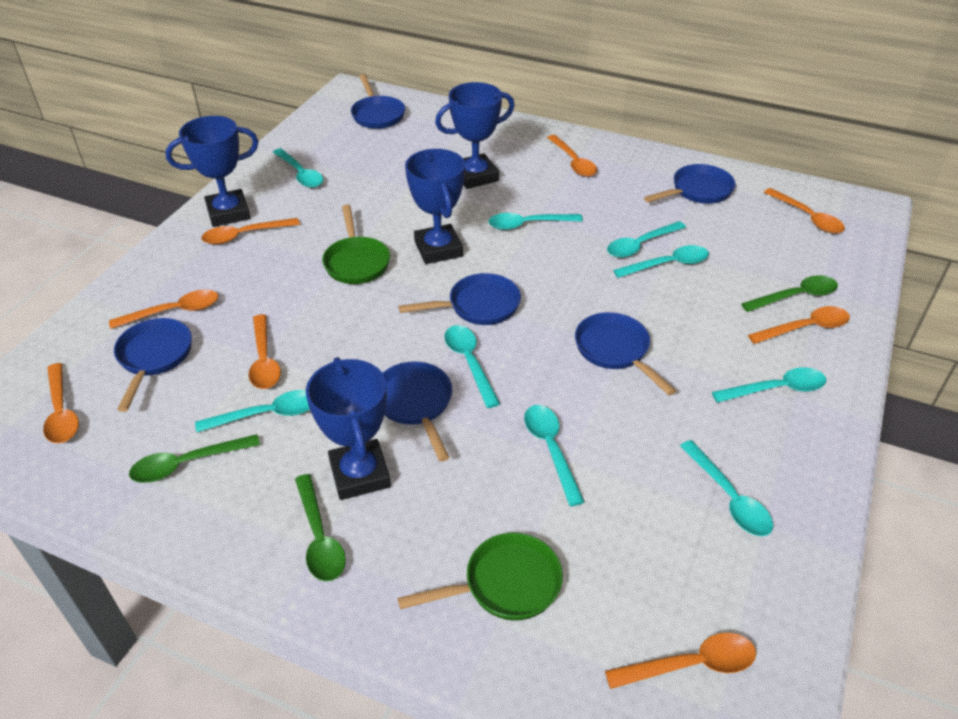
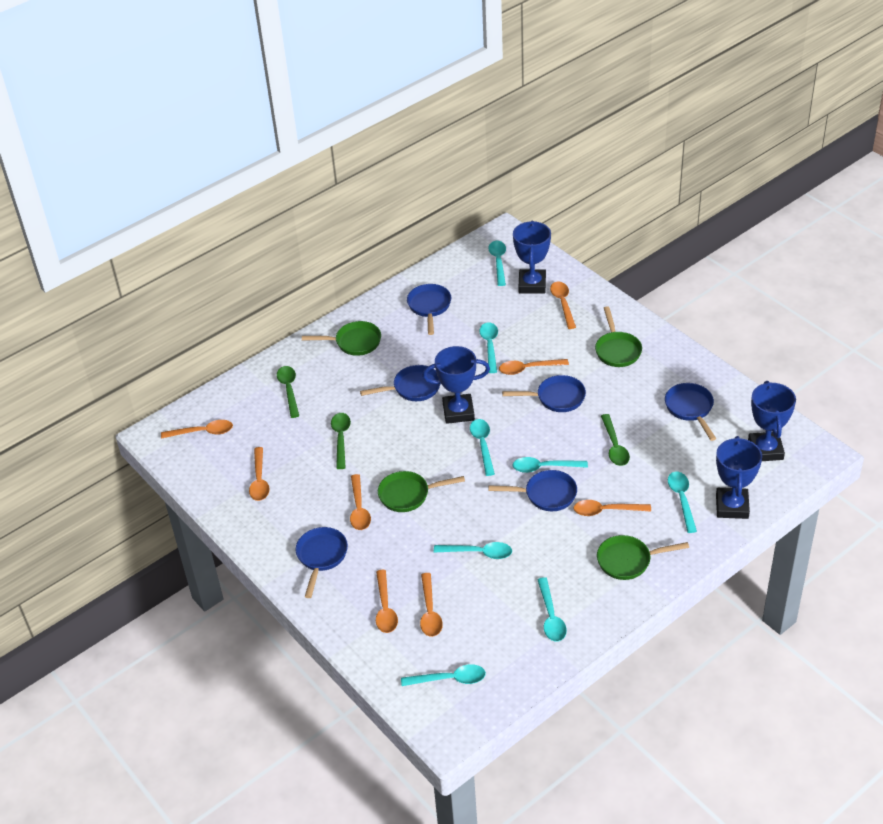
green pan: [322,205,390,284] [398,533,563,621] = 2 -> [302,321,381,356] [378,471,465,512] [595,306,642,367] [597,535,689,580] = 4
turquoise spoon: [195,390,310,432] [273,148,323,188] [445,325,500,408] [488,213,583,230] [524,405,584,506] [607,221,686,258] [613,245,709,278] [680,440,773,536] [712,367,826,403] = 9 -> [401,664,486,686] [434,542,512,559] [470,419,495,476] [479,322,498,373] [488,241,506,286] [512,457,588,473] [537,577,567,642] [668,471,697,533] = 8

